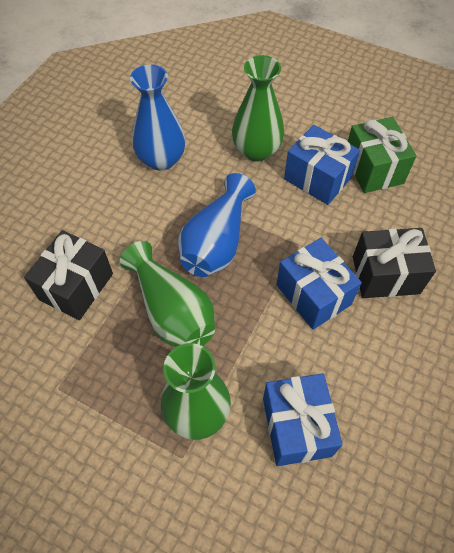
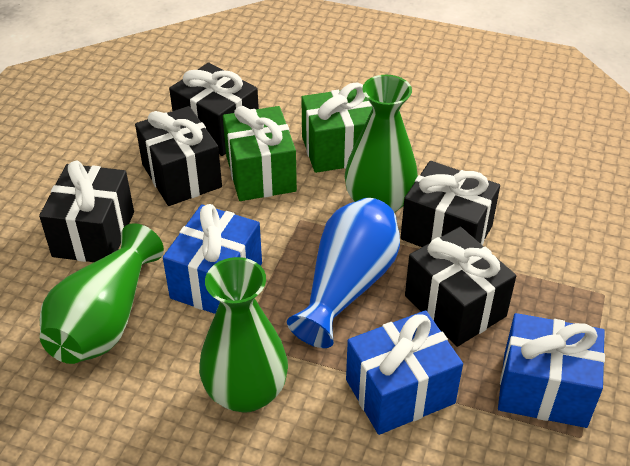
black gift: [24,230,113,320] [353,228,436,298] = 2 -> [39,161,134,262] [135,106,222,206] [169,63,259,156] [401,161,500,247] [405,227,516,347] = 5
blue vase: [130,65,185,171] [178,173,256,277] = 2 -> [287,198,400,348] = 1
green gift: [348,117,417,193] = 1 -> [223,106,297,201] [301,83,373,173] = 2

